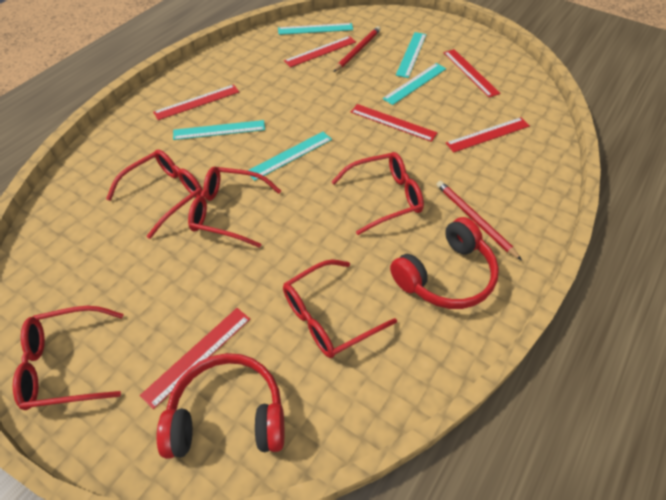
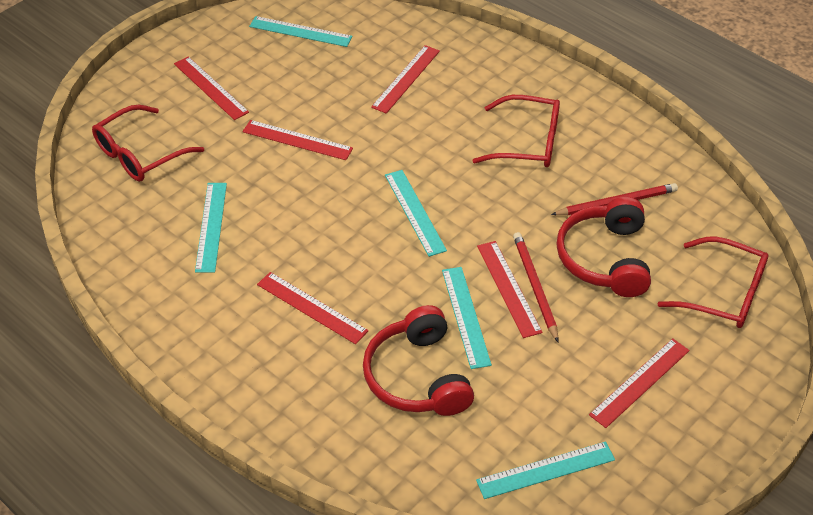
red glasses: [13,306,124,410] [106,149,203,239] [188,167,281,248] [283,260,397,358] [332,152,424,235] = 5 -> [92,105,204,182] [472,95,560,167] [657,237,769,328] = 3

